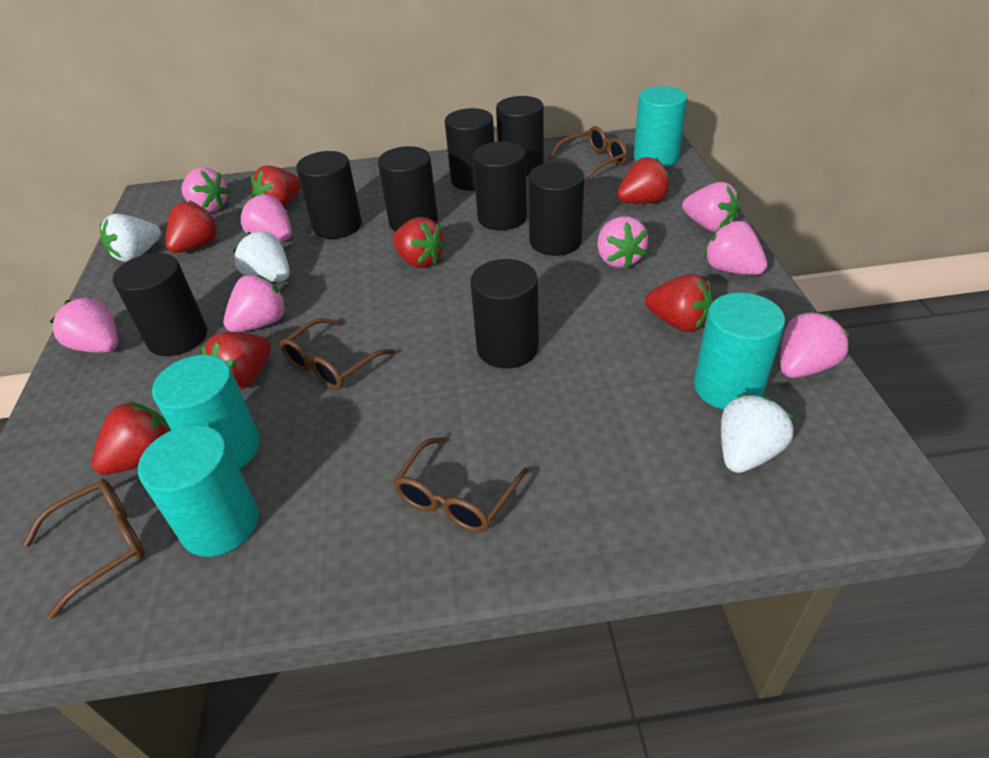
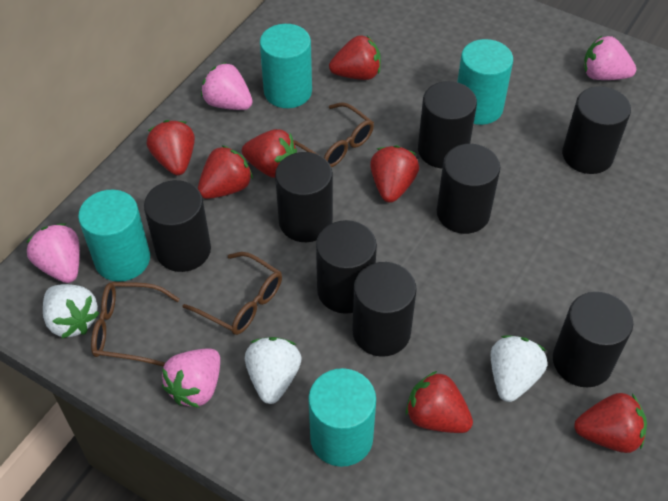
brown glasses: [24,479,145,619] [280,318,396,390] [393,437,529,533] [548,126,627,182] = 4 -> [91,282,180,367] [182,252,282,335] [293,102,374,167] = 3
pink strawberry: [50,297,118,353] [181,167,230,212] [224,275,287,332] [239,194,292,241] [597,216,648,269] [682,182,740,232] [704,221,767,275] [780,312,850,378] = 8 -> [27,223,80,283] [162,349,220,408] [201,62,253,110] [584,36,636,80] = 4

